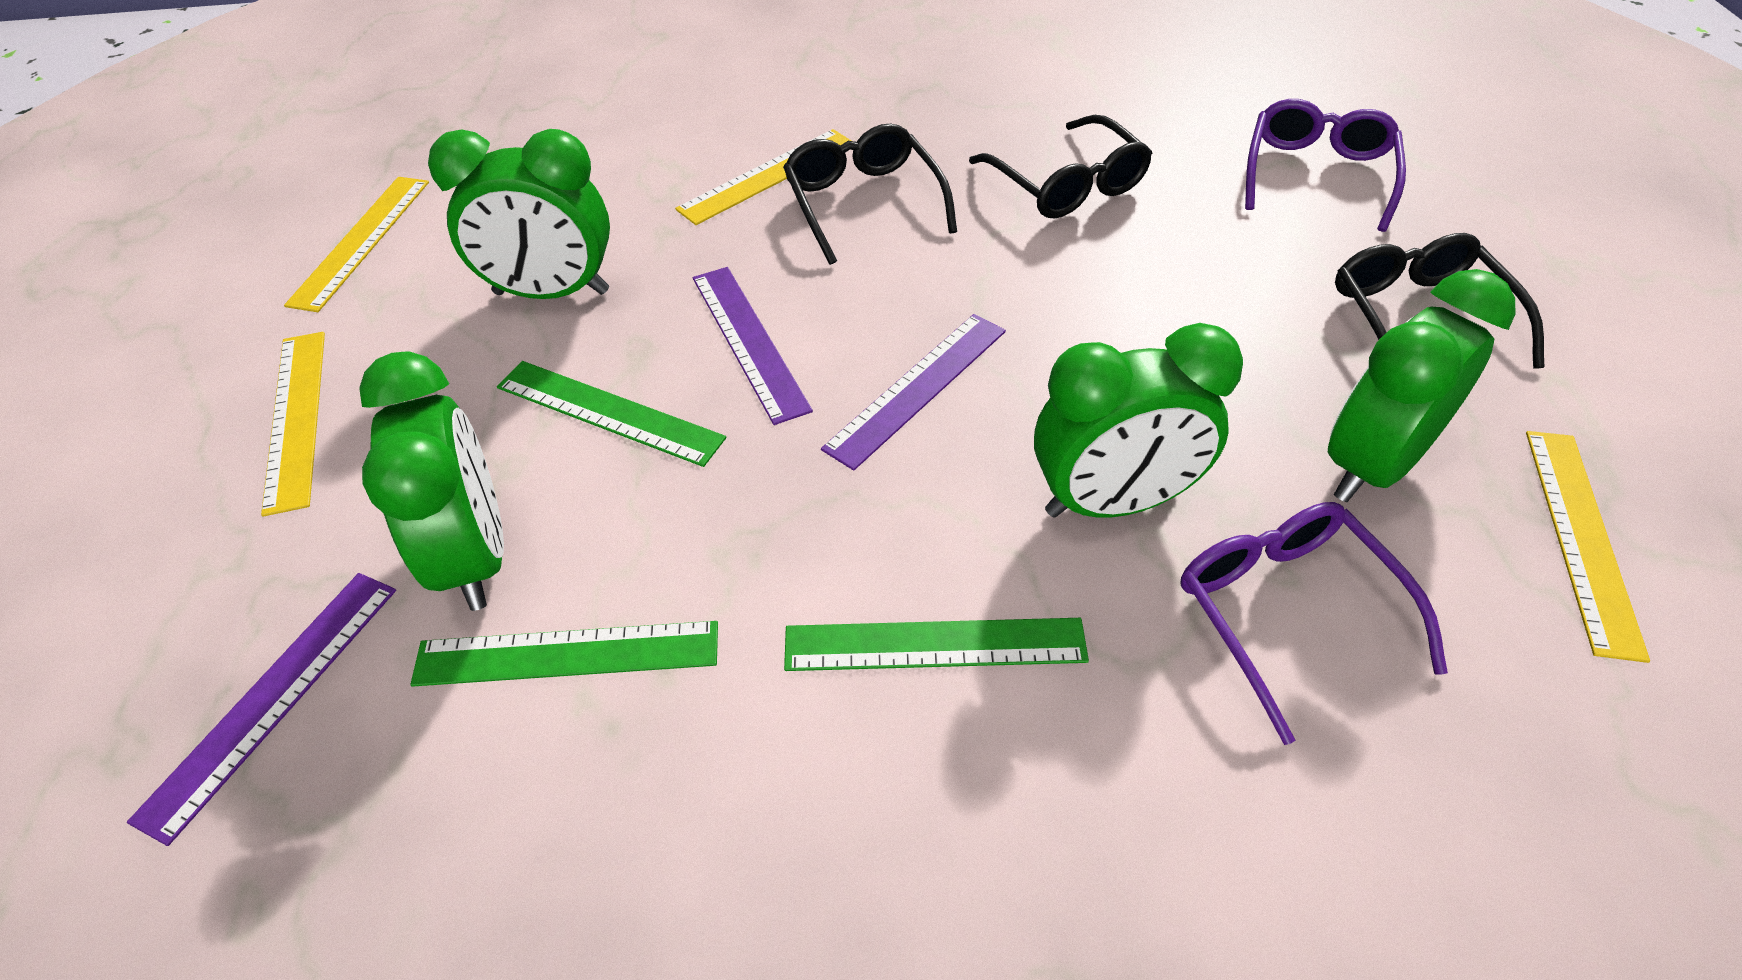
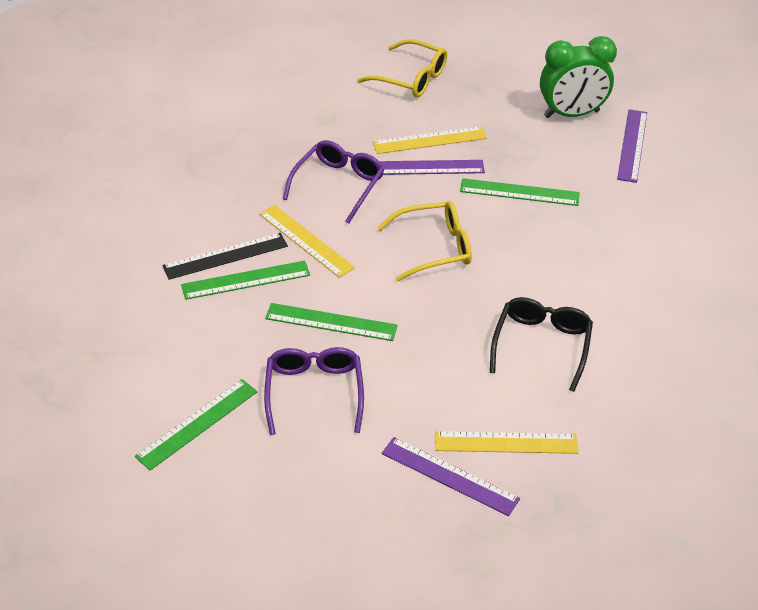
black glasses: [783,124,957,265] [969,115,1152,218] [1335,233,1545,369] = 3 -> [490,297,593,392] = 1
black ruler: none = 0 -> [162,233,288,280] = 1
green clock: [359,351,504,611] [428,129,610,299] [1034,323,1243,518] [1328,269,1516,502] = 4 -> [540,36,617,118] = 1
green ruler: [411,621,718,687] [497,361,726,467] [784,618,1089,671] = 3 -> [135,379,258,470] [181,261,310,300] [265,303,398,341] [460,178,580,206] = 4
yellow glasses: none = 0 -> [357,39,447,97] [377,201,472,281] = 2
yellow ruler: [261,332,325,517] [284,177,429,312] [675,129,852,225] [1526,431,1650,663] = 4 -> [259,205,355,278] [373,126,487,154] [435,431,579,454] = 3

